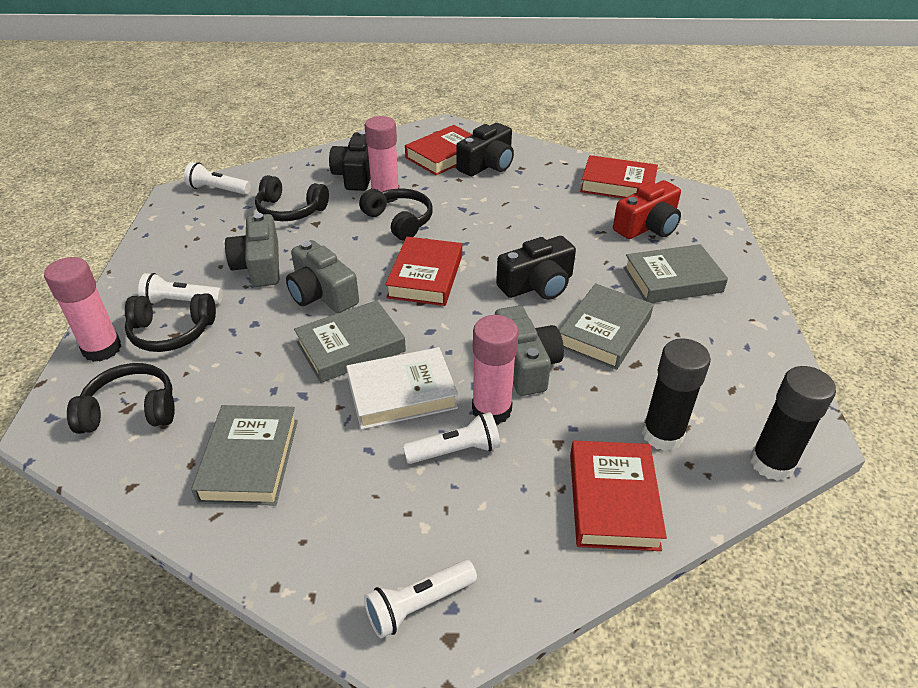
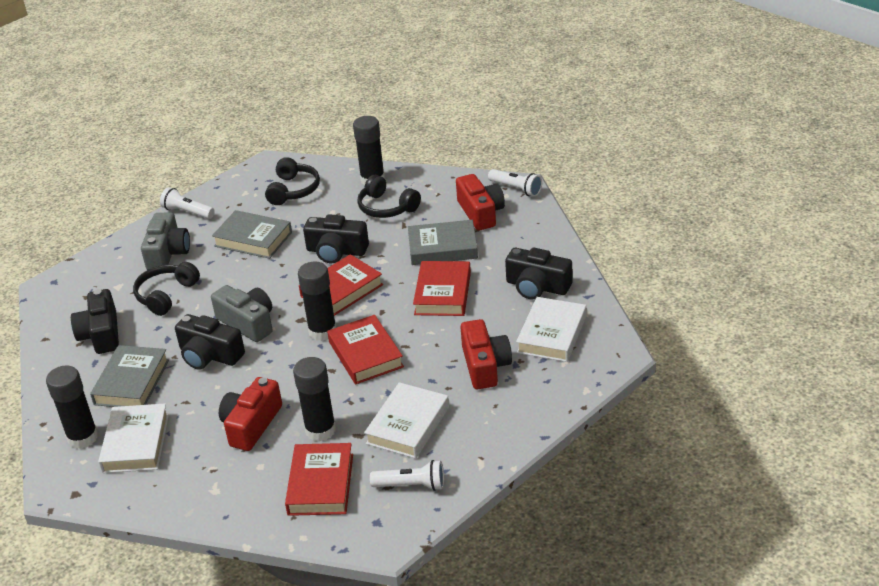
black camera: [329,130,371,191] [456,123,514,176] [496,236,576,300] = 3 -> [71,289,119,354] [175,314,245,370] [303,214,369,263] [505,248,572,300] = 4
black glue stick: [642,338,711,451] [750,366,836,481] = 2 -> [46,365,98,449] [293,357,336,442] [298,261,336,341] [353,116,385,186] = 4
black headphones: [67,363,175,434] [125,293,216,352] [255,175,329,221] [359,189,433,241] = 4 -> [133,262,200,316] [265,157,320,205] [357,175,421,218] = 3
grey book: [191,405,298,506] [294,300,406,383] [559,283,653,370] [623,244,728,303] = 4 -> [90,345,169,407] [212,210,292,259] [408,220,478,265] = 3
grey camera: [225,213,279,287] [286,240,359,313] [495,306,564,396] = 3 -> [141,212,190,270] [211,285,273,342] = 2
pink glue stick: [44,257,121,362] [365,116,399,203] [472,315,519,425] = 3 -> none = 0
red camera: [613,180,681,239] = 1 -> [219,377,282,451] [456,174,505,231] [461,319,512,389] = 3
white book: [346,347,458,430] = 1 -> [98,403,169,473] [364,382,449,459] [516,297,586,362] = 3
white flashlight: [138,273,222,305] [184,162,251,195] [364,560,477,638] [403,412,500,464] = 4 -> [160,187,215,219] [370,460,444,491] [488,169,542,197] = 3

